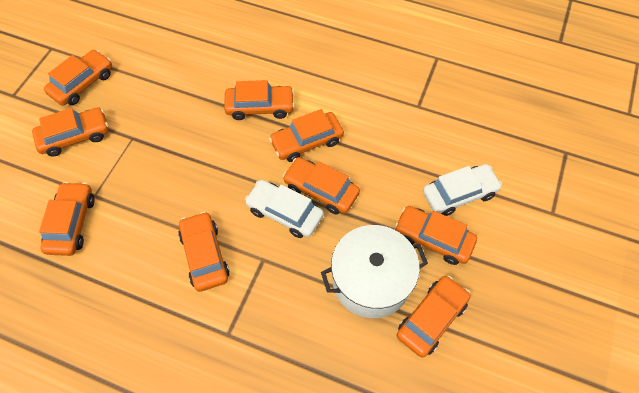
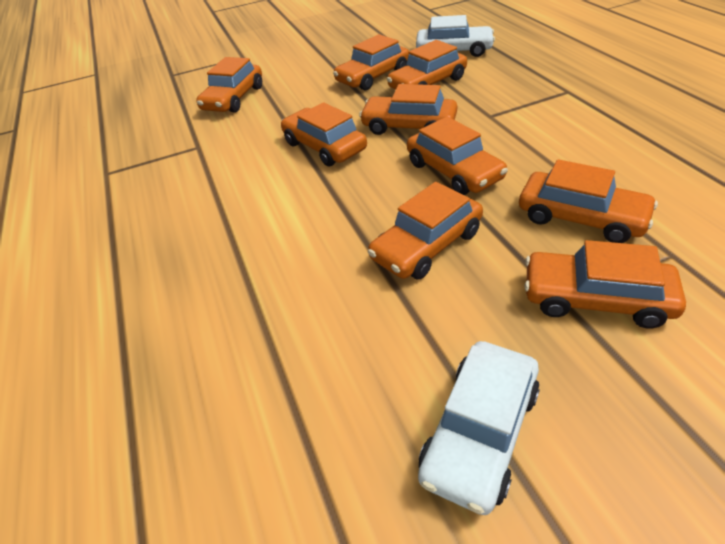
white pot: [321,225,428,318] = 1 -> none = 0

